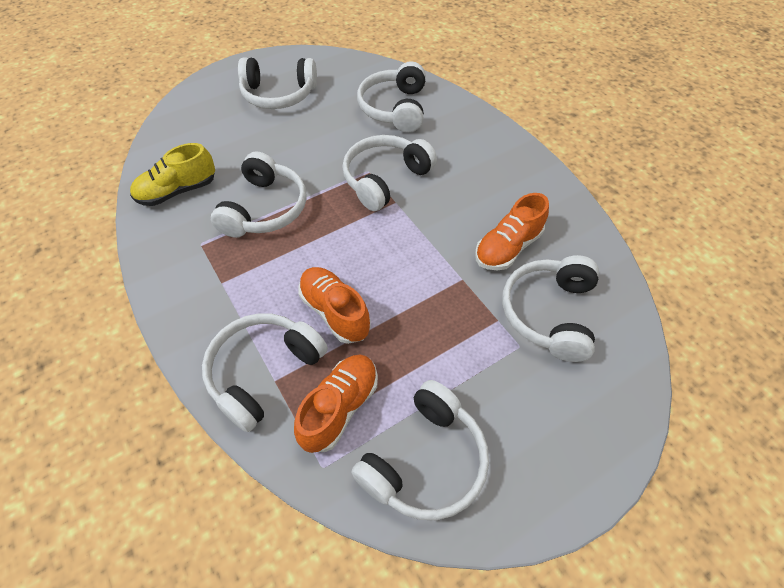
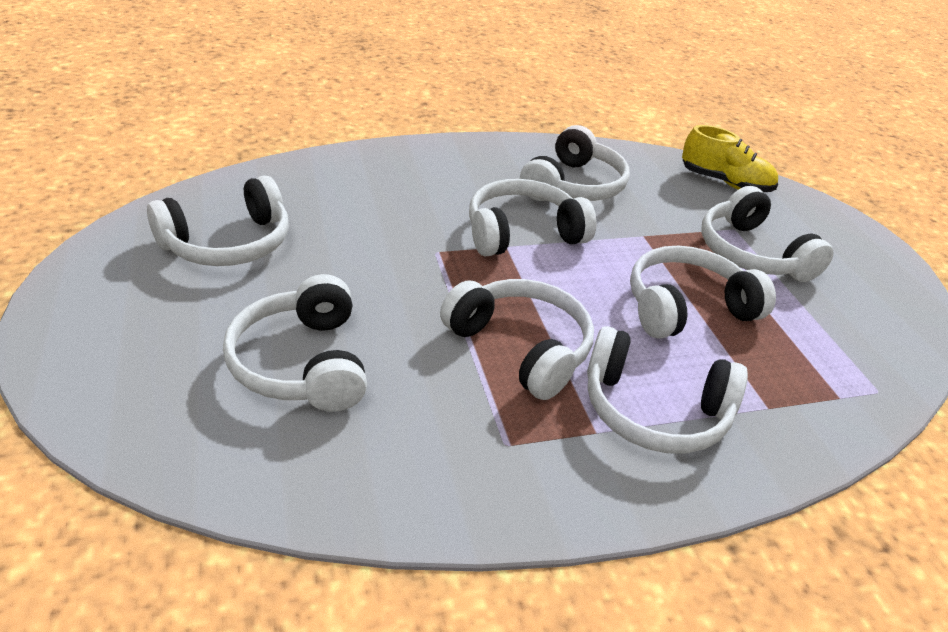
orange shoe: [294,355,378,453] [298,267,370,344] [475,193,549,270] = 3 -> none = 0
white headphones: [202,313,328,432] [211,152,307,238] [238,57,317,109] [343,135,437,211] [351,380,489,520] [357,61,426,132] [502,255,599,362] = 7 -> [147,175,289,266] [223,274,367,412] [440,279,594,400] [469,179,596,257] [520,125,630,201] [587,326,748,454] [630,246,776,339] [701,186,833,282] = 8

